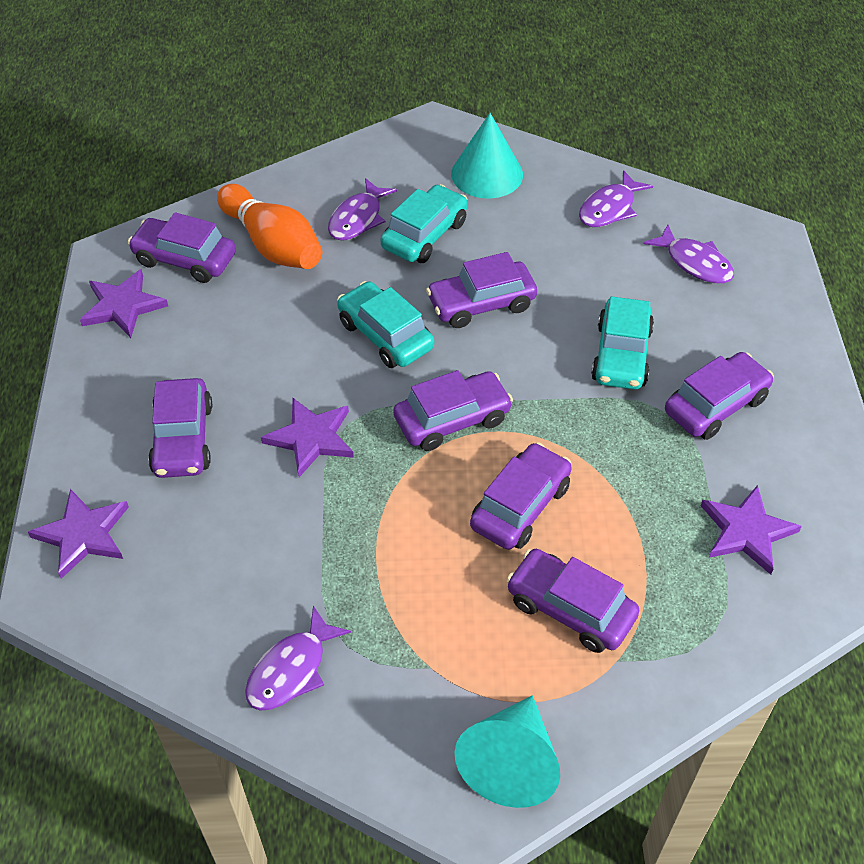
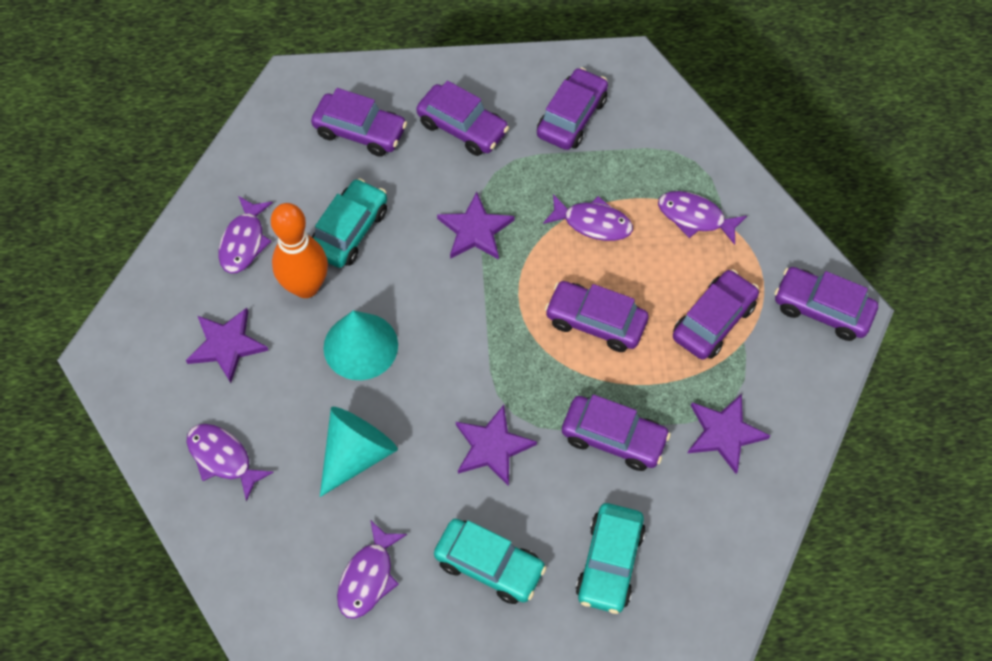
purple fish: [245,606,351,711] [328,178,397,241] [579,170,653,227] [644,224,734,284] = 4 -> [187,424,274,502] [219,196,273,274] [337,520,407,619] [543,194,633,241] [658,191,747,245] = 5

